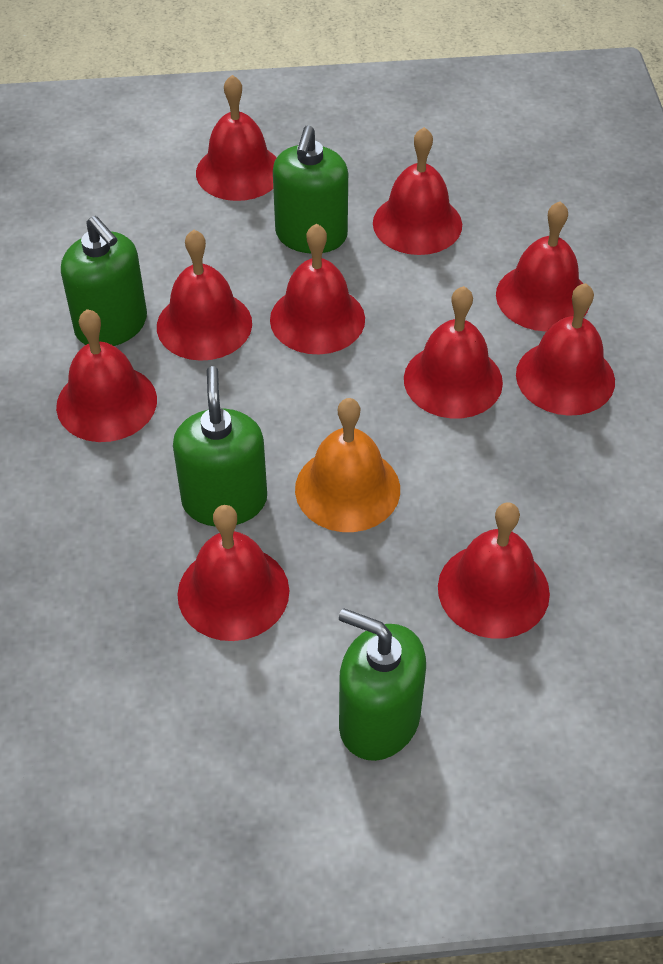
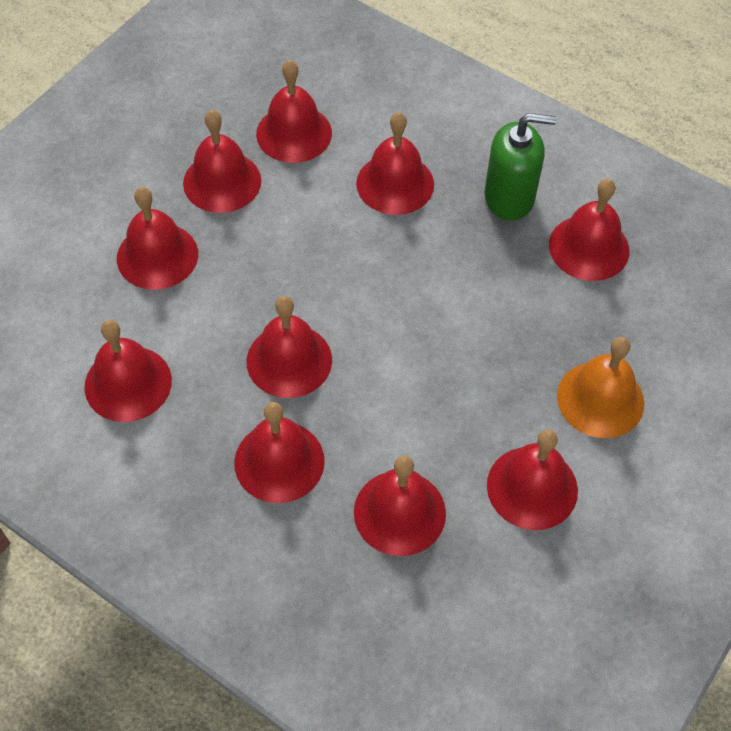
green soap dispenser: [61,216,147,346] [173,366,267,527] [273,125,348,253] [339,608,426,761] = 4 -> [485,113,556,221] = 1

